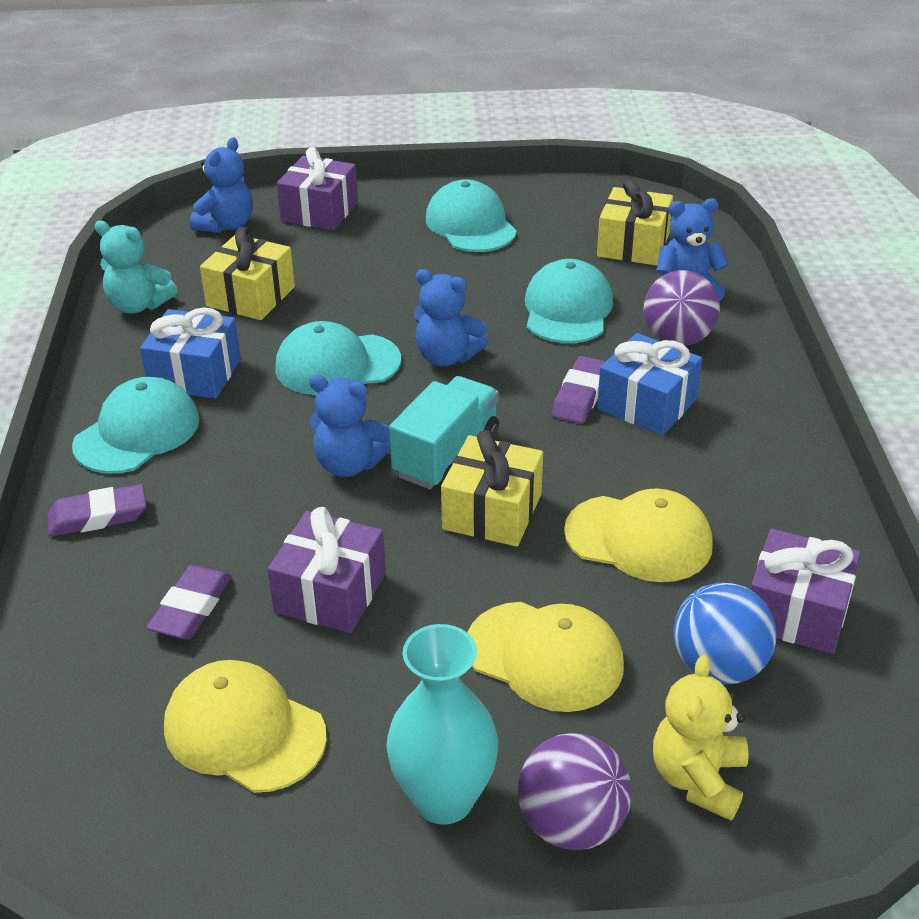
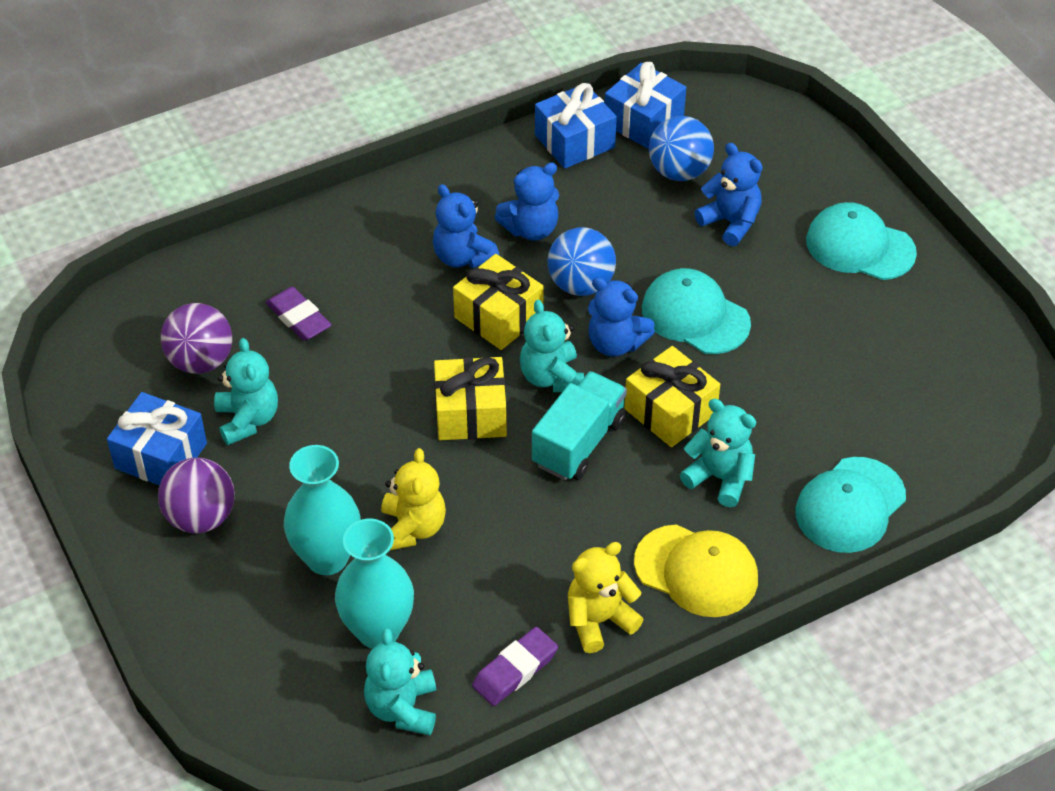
blue ball: [673,583,776,684] = 1 -> [548,227,616,296] [649,116,714,181] = 2
blue gift: [140,307,241,399] [597,333,702,435] = 2 -> [107,392,207,486] [535,83,617,169] [604,62,686,149] = 3
purple eraser: [47,484,146,537] [146,565,232,640] [552,356,606,424] = 3 -> [266,287,332,341] [472,627,558,706] = 2
purple gift: [268,507,386,633] [277,147,358,231] [750,528,861,654] = 3 -> none = 0
turquoise cap: [72,377,200,474] [275,321,401,395] [426,179,517,252] [525,259,613,343] = 4 -> [642,268,751,354] [795,457,906,553] [806,202,917,280] = 3
turquoise teddy bear: [95,221,178,313] = 1 -> [214,338,278,445] [364,628,436,735] [520,299,584,392] [680,399,756,507] = 4
turquoise vase: [386,624,498,825] = 1 -> [284,445,361,575] [335,519,414,649] = 2
yellow cap: [164,660,327,793] [467,602,624,712] [564,488,713,582] = 3 -> [634,524,758,617] = 1
yellow teddy bear: [653,655,749,821] = 1 -> [381,448,446,551] [568,542,644,653] = 2

